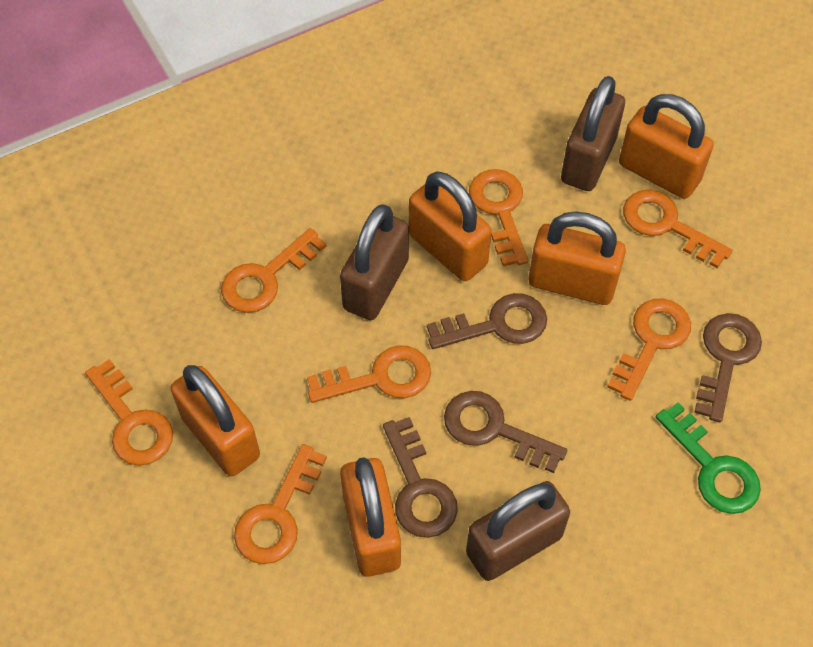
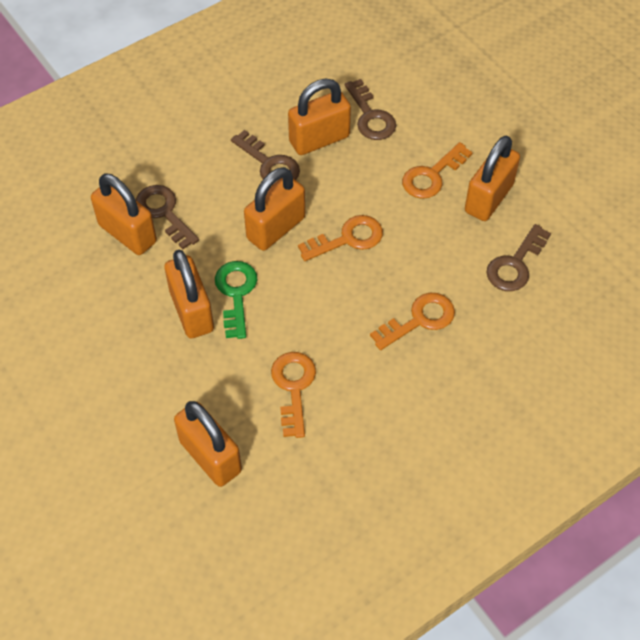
brown padlock: [340,204,409,320] [466,481,570,581] [561,76,625,191] = 3 -> none = 0
orange key: [85,359,173,466] [221,228,326,313] [234,444,327,564] [307,345,431,403] [469,169,529,266] [607,299,691,401] [623,190,733,268] = 7 -> [271,352,316,438] [298,215,383,261] [370,293,455,350] [402,142,473,199] = 4
orange padlock: [171,365,260,476] [340,457,401,577] [409,172,492,281] [528,211,626,305] [619,94,714,199] = 5 -> [91,173,157,255] [165,250,214,338] [174,401,242,487] [244,167,305,251] [288,79,351,155] [465,135,520,221] = 6

